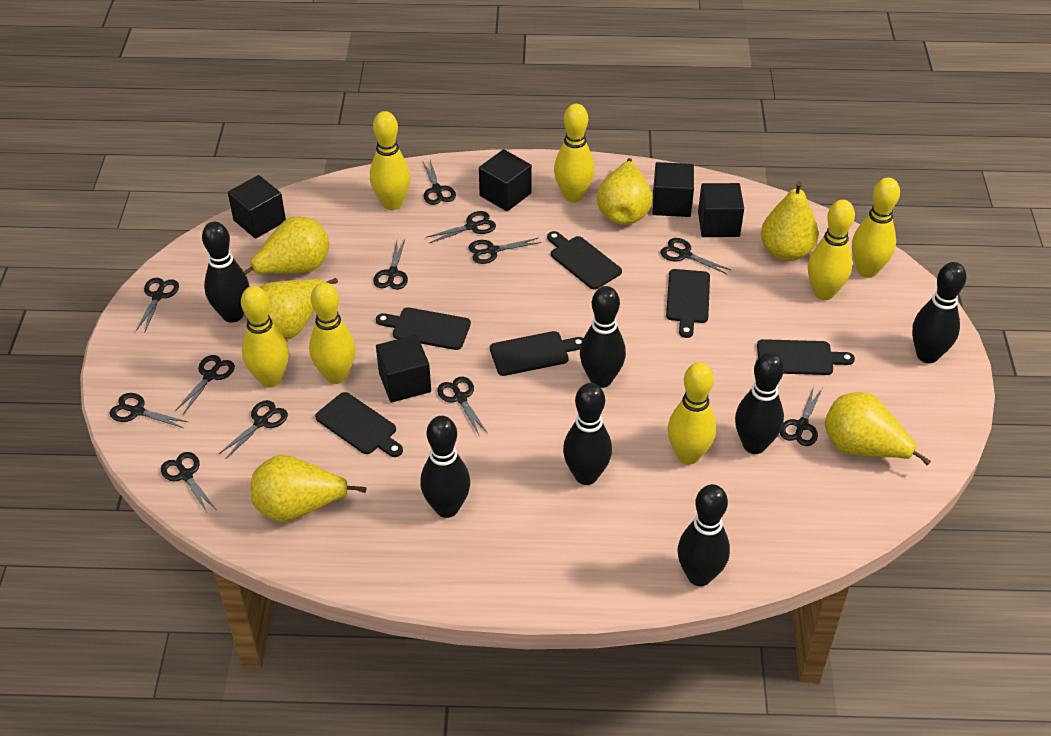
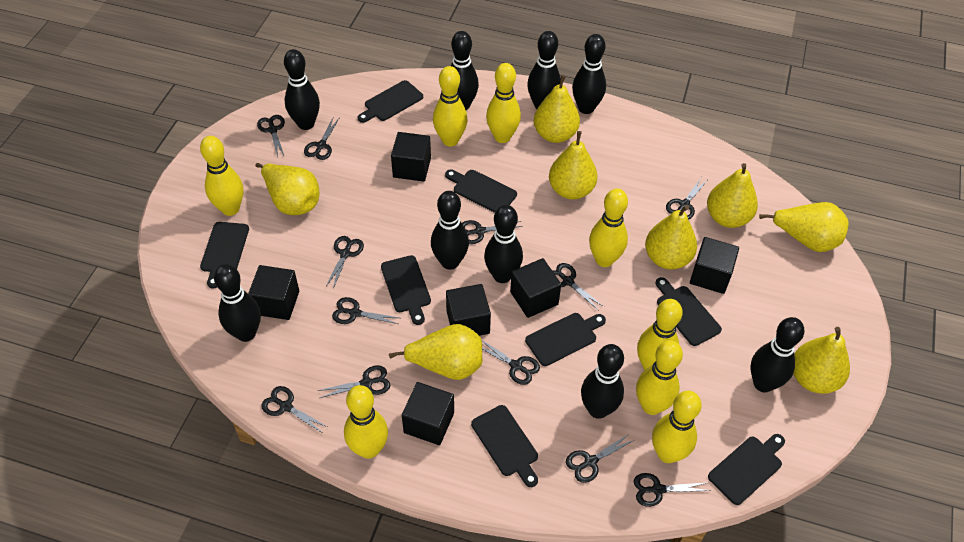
black bowling pin: [202,222,250,323] [420,416,470,518] [563,383,612,485] [580,286,626,388] [677,484,730,586] [735,352,784,454] [912,262,966,363] = 7 -> [214,264,261,342] [284,49,320,130] [431,191,469,270] [451,31,479,110] [484,205,523,283] [527,31,561,109] [572,34,606,114] [581,344,624,419] [751,317,804,392] = 9
black cube: [228,175,286,239] [376,335,431,403] [479,149,532,211] [653,162,694,217] [698,183,744,237] = 5 -> [248,265,299,320] [391,132,431,182] [402,382,454,445] [446,284,491,336] [510,258,561,318] [690,237,739,294] = 6
black cutting board: [315,392,403,457] [376,307,471,350] [490,331,583,376] [547,231,622,290] [666,269,710,338] [757,339,855,375] = 6 -> [200,222,249,288] [358,80,423,123] [381,255,431,325] [445,169,517,213] [471,405,538,487] [525,313,606,366] [656,277,722,346] [708,434,785,505] = 8
yellow bowling pin: [241,286,289,387] [309,282,356,384] [370,111,411,210] [554,104,595,203] [668,362,716,464] [808,200,855,300] [852,178,900,278] = 7 -> [200,136,243,216] [344,385,388,459] [433,66,468,146] [486,63,521,143] [589,188,628,267] [636,340,683,415] [637,299,683,370] [652,391,702,463] = 8
yellow pear: [244,216,329,275] [251,455,366,522] [260,278,338,340] [597,158,652,225] [761,181,819,261] [825,392,931,465] = 6 -> [255,163,319,215] [389,324,482,380] [534,75,580,143] [549,131,598,199] [645,205,697,270] [707,163,758,228] [759,202,848,252] [793,327,850,394] = 8

